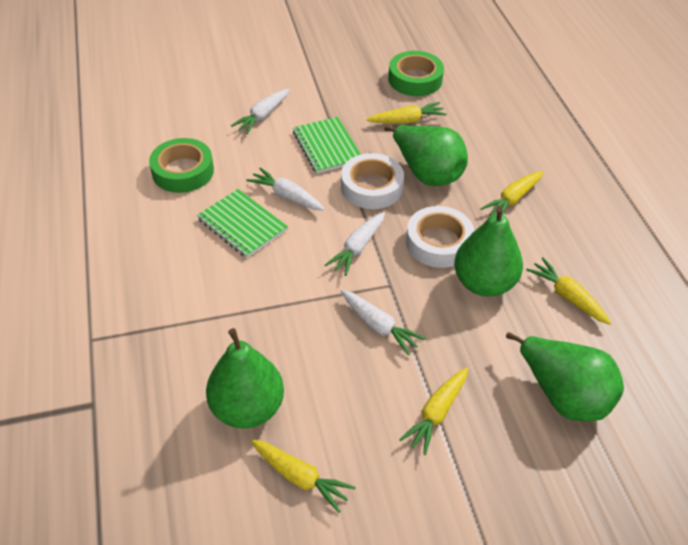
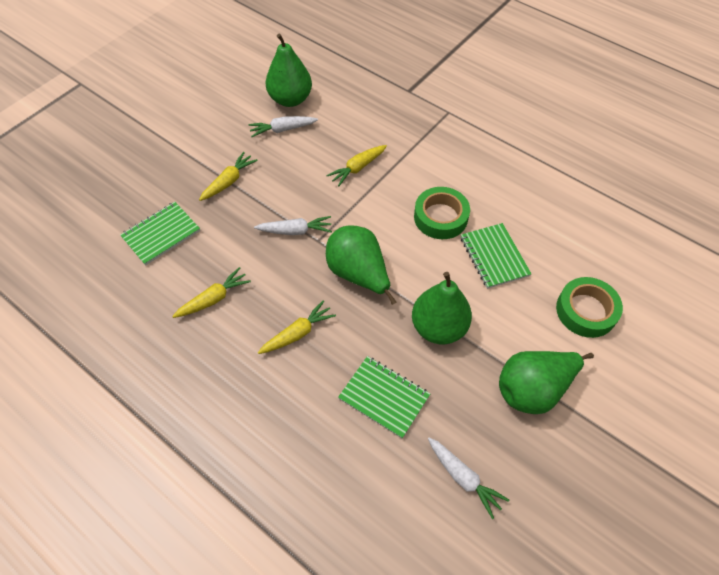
green notebook: [197,189,288,258] [293,117,361,174] = 2 -> [120,202,200,265] [338,356,430,438] [461,223,532,289] = 3
white carrot: [231,89,290,134] [246,168,325,211] [325,212,385,276] [341,290,426,355] = 4 -> [249,116,318,137] [254,216,332,235] [428,437,510,519] = 3
white tape: [341,153,404,209] [406,206,474,268] = 2 -> none = 0
yellow carrot: [251,439,356,513] [366,102,447,124] [399,367,468,455] [480,171,543,215] [526,257,611,325] = 5 -> [172,267,251,318] [199,152,258,201] [258,300,336,354] [326,145,387,187] = 4

